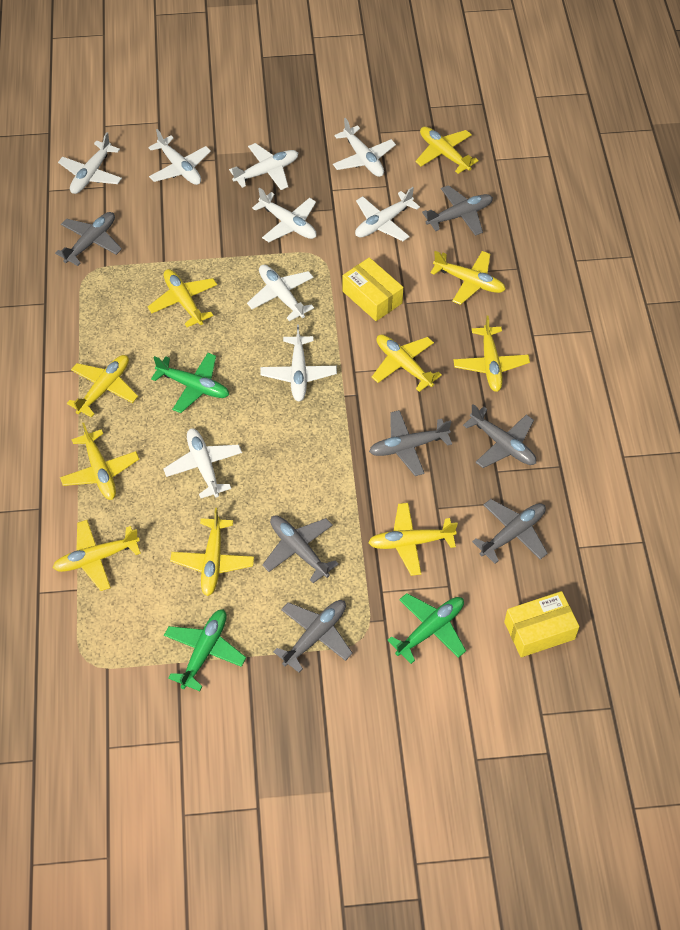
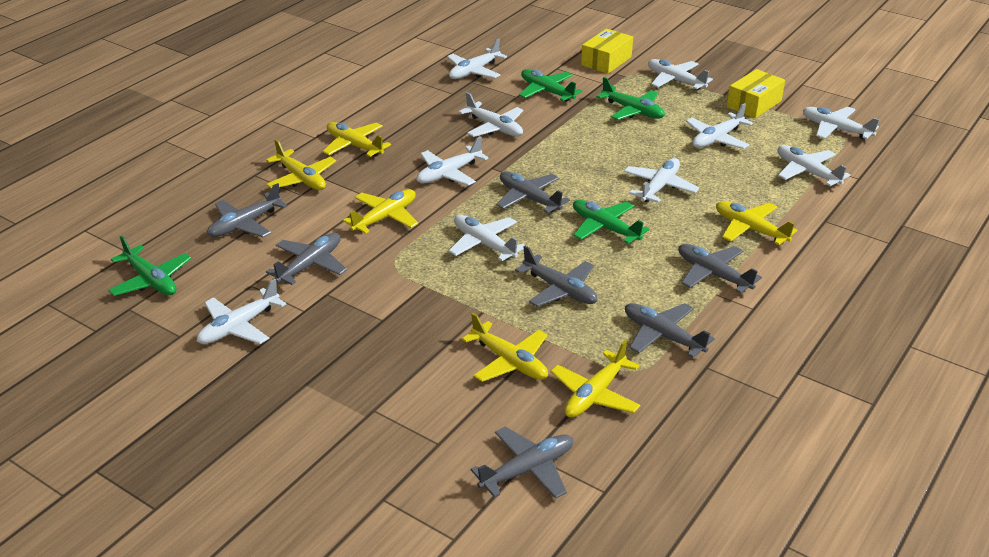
green plane: [151,353,229,413] [164,609,246,691] [387,593,466,664] = 3 -> [108,236,191,296] [519,69,582,102] [573,200,649,244] [596,77,665,120] = 4
white plane: [58,132,122,194] [148,129,211,185] [163,428,242,498] [229,143,298,190] [247,265,314,321] [252,188,317,242] [261,325,337,401] [333,118,396,177] [355,187,420,241] = 9 -> [197,279,286,344] [417,137,489,186] [447,39,507,79] [449,215,526,261] [459,92,524,137] [624,158,699,203] [648,59,713,90] [686,103,753,149] [777,145,850,186] [803,107,880,139] = 10
yellow plane: [53,520,141,591] [60,423,139,500] [67,355,138,418] [148,269,217,327] [170,508,254,596] [368,503,458,576] [372,334,442,392] [415,127,479,174] [430,251,506,305] [453,315,530,392] = 10 -> [266,139,336,190] [323,122,391,157] [343,189,418,234] [462,313,548,382] [550,340,640,418] [716,201,798,245] = 6

